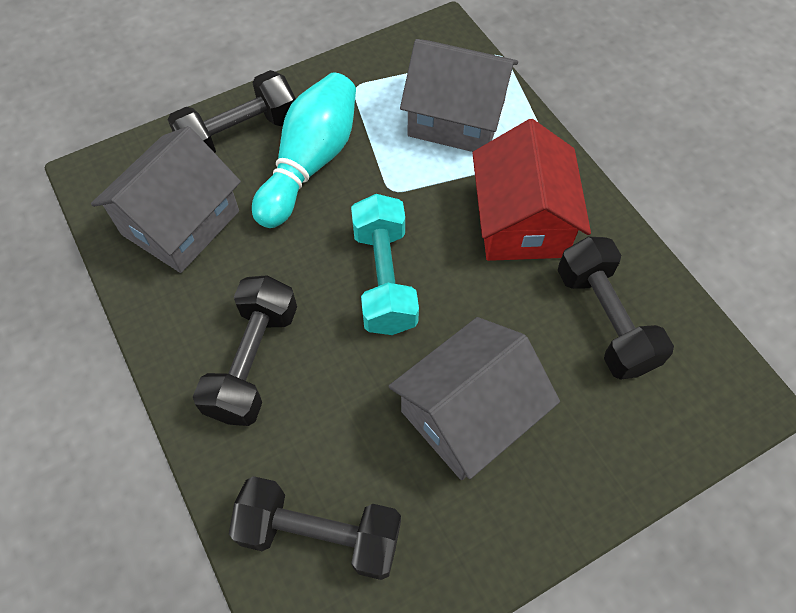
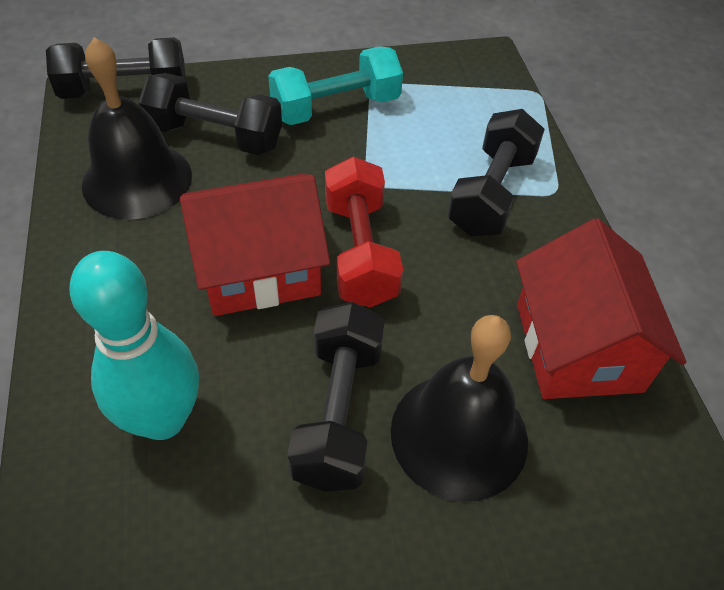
black bell: none = 0 -> [82,37,192,220] [391,315,528,502] = 2
grey house: [91,126,241,273] [389,317,560,480] [400,39,518,152] = 3 -> none = 0
red dumbbell: none = 0 -> [325,157,403,307] = 1
red house: [472,119,591,261] = 1 -> [180,174,330,316] [516,218,687,399] = 2

